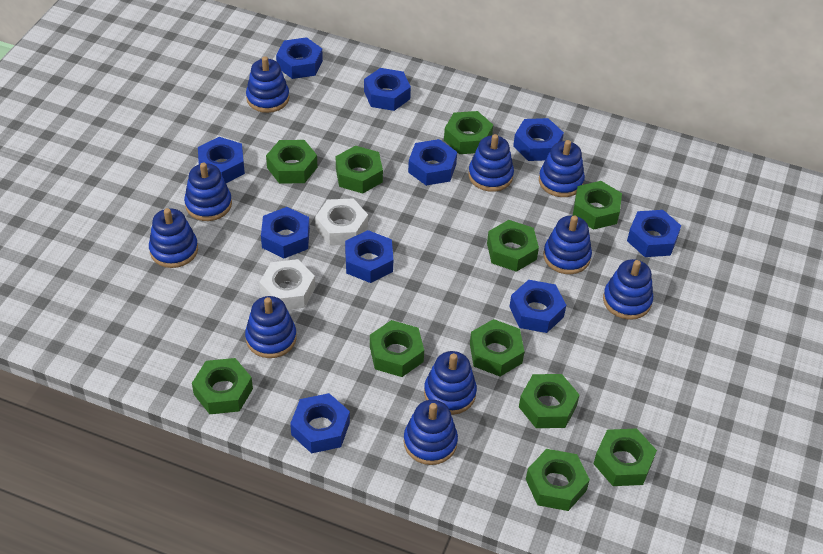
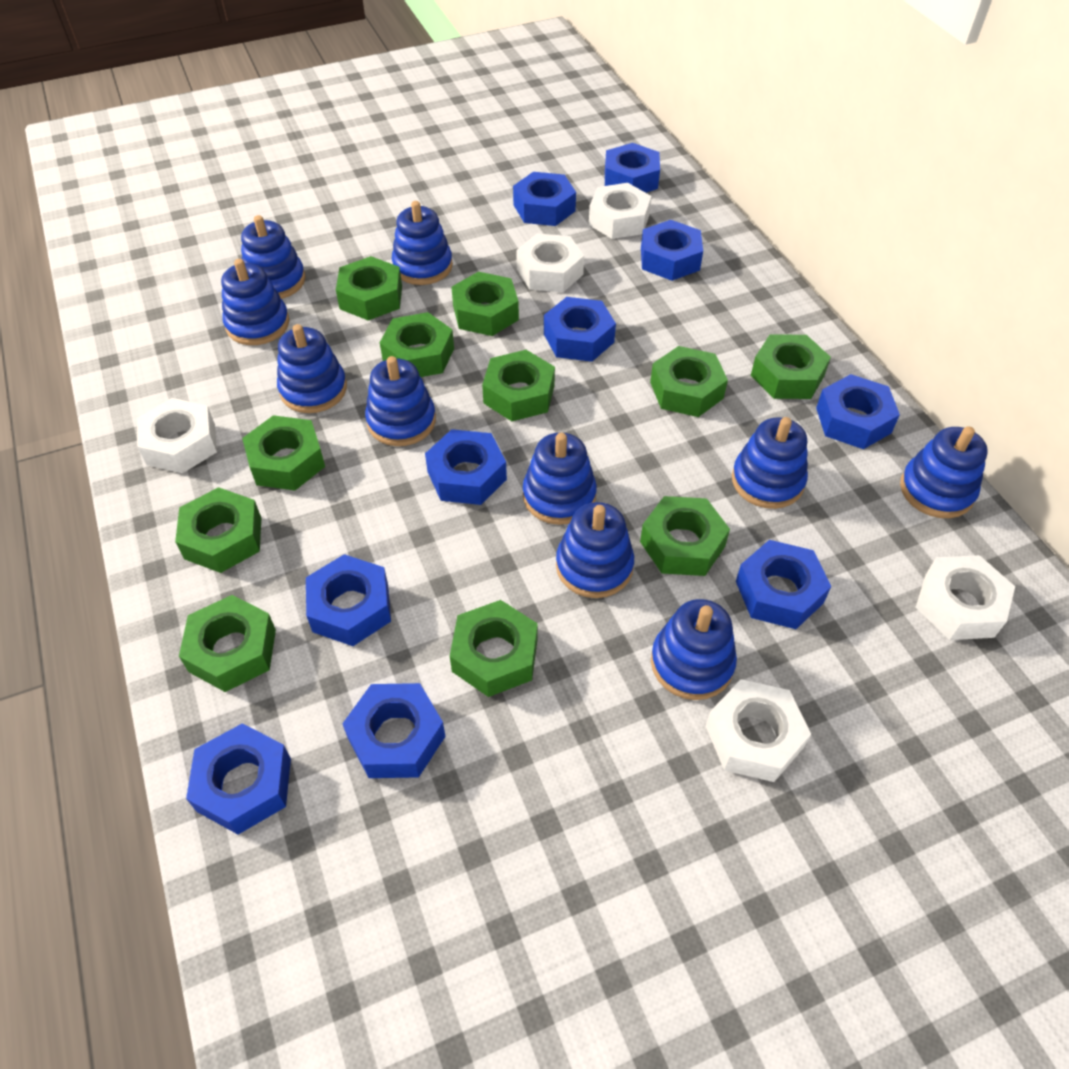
white nut: [259,259,315,310] [315,198,368,246] = 2 -> [137,398,217,473] [516,233,584,292] [589,183,652,239] [706,679,811,782] [915,555,1015,640] = 5

